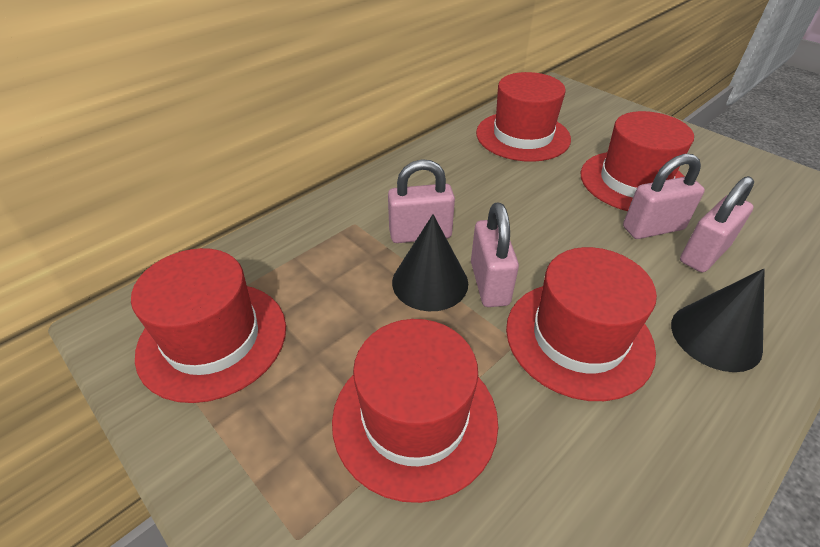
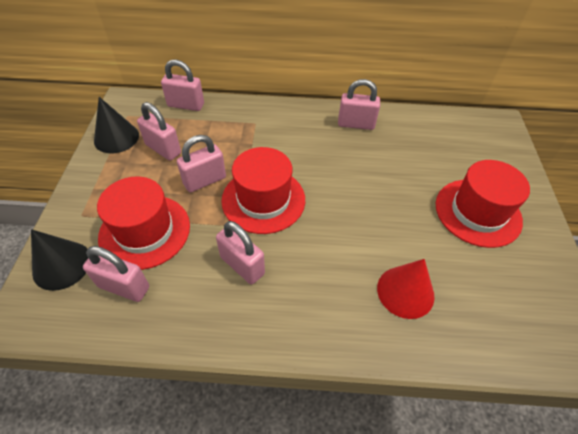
pink padlock: [388,159,455,243] [471,203,519,307] [623,154,705,239] [680,176,754,272] = 4 -> [83,246,149,302] [137,102,181,161] [161,59,204,111] [177,135,226,192] [216,221,265,285] [338,79,380,130] = 6
red cone: none = 0 -> [377,259,434,319] = 1
red hat: [131,248,286,403] [332,319,498,503] [476,72,571,162] [506,247,657,401] [581,111,694,211] = 5 -> [97,176,190,270] [221,147,305,234] [435,160,530,248] = 3

